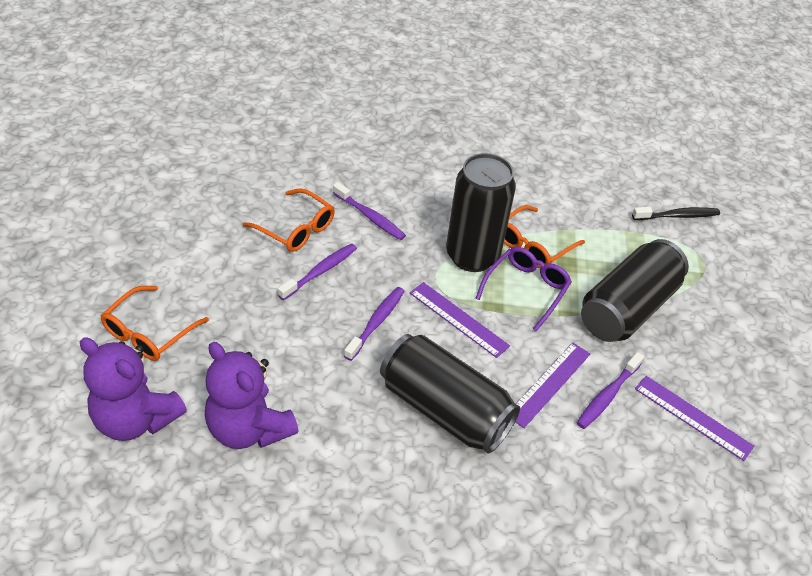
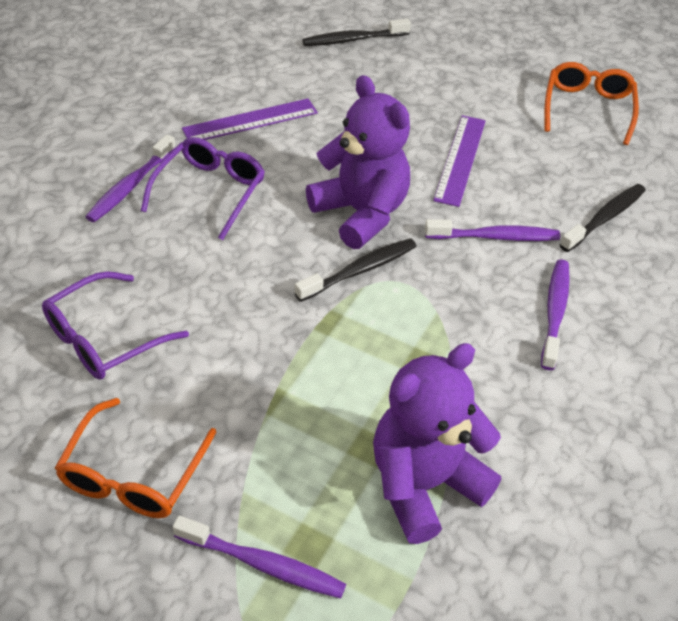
black can: [380,334,520,453] [446,153,516,272] [581,239,689,342] = 3 -> none = 0
black toothbrush: [632,207,720,220] = 1 -> [295,238,417,302] [302,19,411,46] [560,184,646,252] = 3
orange glasses: [100,286,209,361] [243,188,335,252] [504,205,585,268] = 3 -> [55,398,216,518] [545,62,639,145] = 2
purple glasses: [475,247,572,331] = 1 -> [42,271,189,380] [141,137,265,240] = 2
purple ruler: [410,282,510,358] [515,342,590,428] [635,376,754,461] = 3 -> [182,99,318,140] [433,115,486,207] = 2

